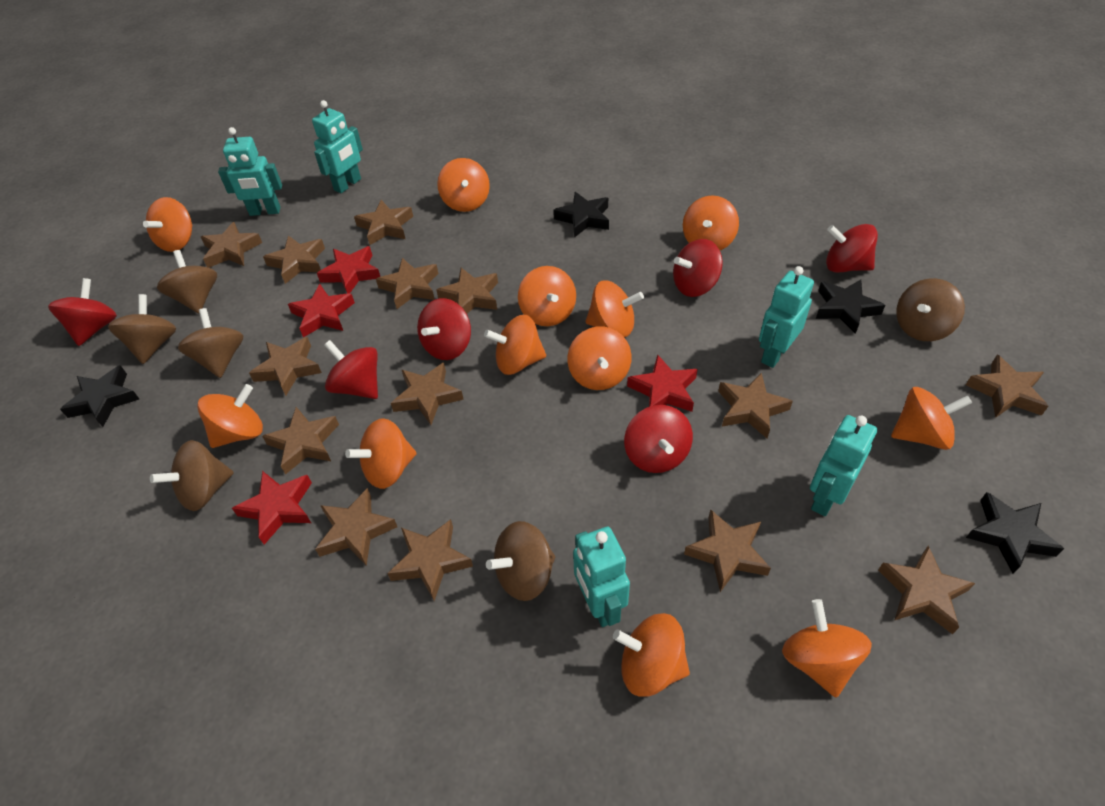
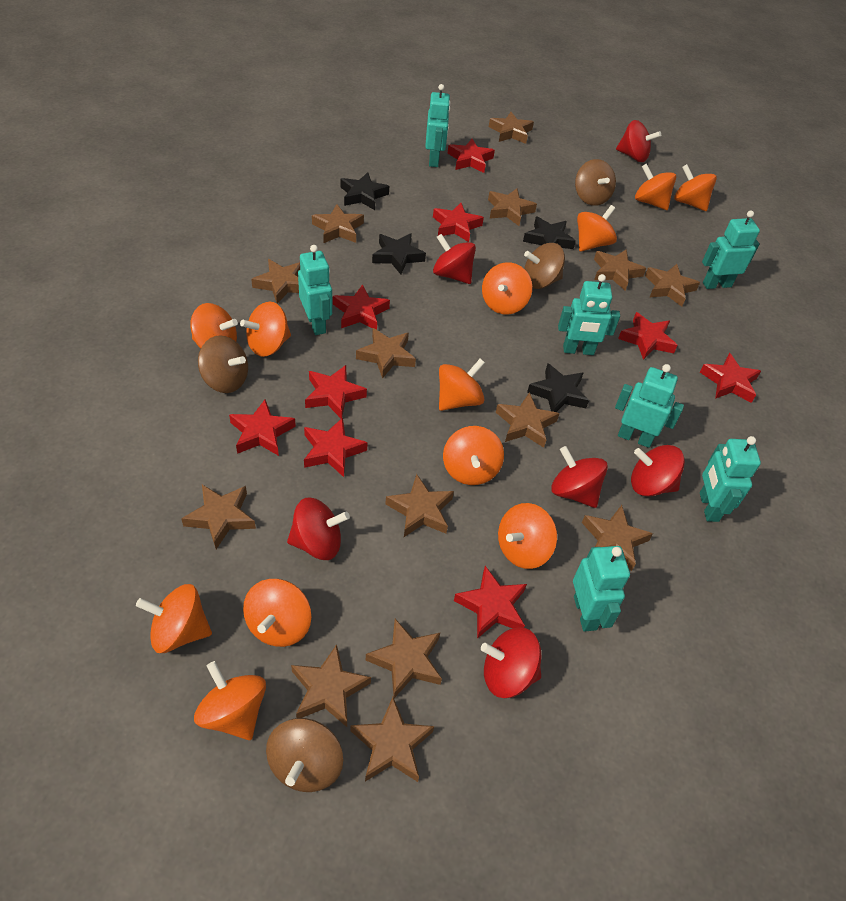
brown spinning top: [108,294,176,364] [150,440,234,511] [157,250,217,314] [178,308,243,378] [486,521,555,601] [896,278,965,341] = 6 -> [198,335,248,393] [266,718,343,792] [524,243,565,289] [575,159,616,206] = 4
red star: [232,471,312,545] [288,284,355,338] [317,246,380,294] [627,354,698,412] = 4 -> [229,399,296,456] [304,418,368,477] [305,365,367,418] [333,284,390,330] [433,203,484,242] [447,139,495,173] [454,566,527,639] [618,312,678,360] [700,353,761,403] = 9
turquoise robot: [218,127,282,216] [312,100,363,193] [573,527,630,627] [759,266,814,368] [810,415,877,516] = 5 -> [298,245,332,335] [425,84,451,167] [558,274,620,355] [573,546,630,632] [615,364,684,448] [700,436,761,522] [702,211,760,289] = 7

